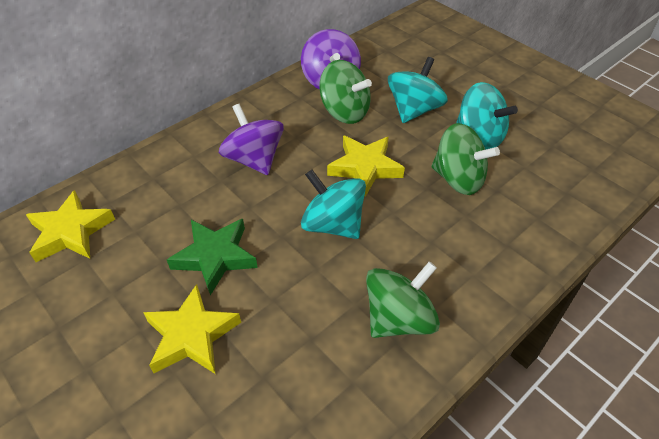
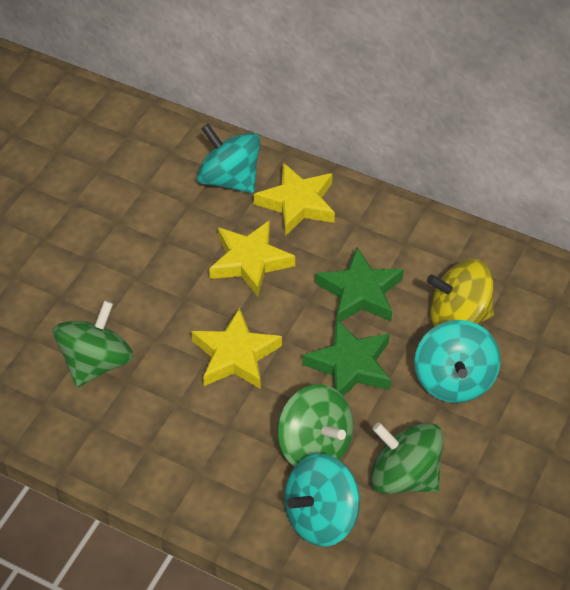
green star: [167,219,258,295] = 1 -> [303,319,391,396] [316,248,404,322] = 2
purple spinning top: [219,104,284,175] [301,29,361,89] = 2 -> none = 0
yellow spinning top: none = 0 -> [427,259,494,327] = 1

